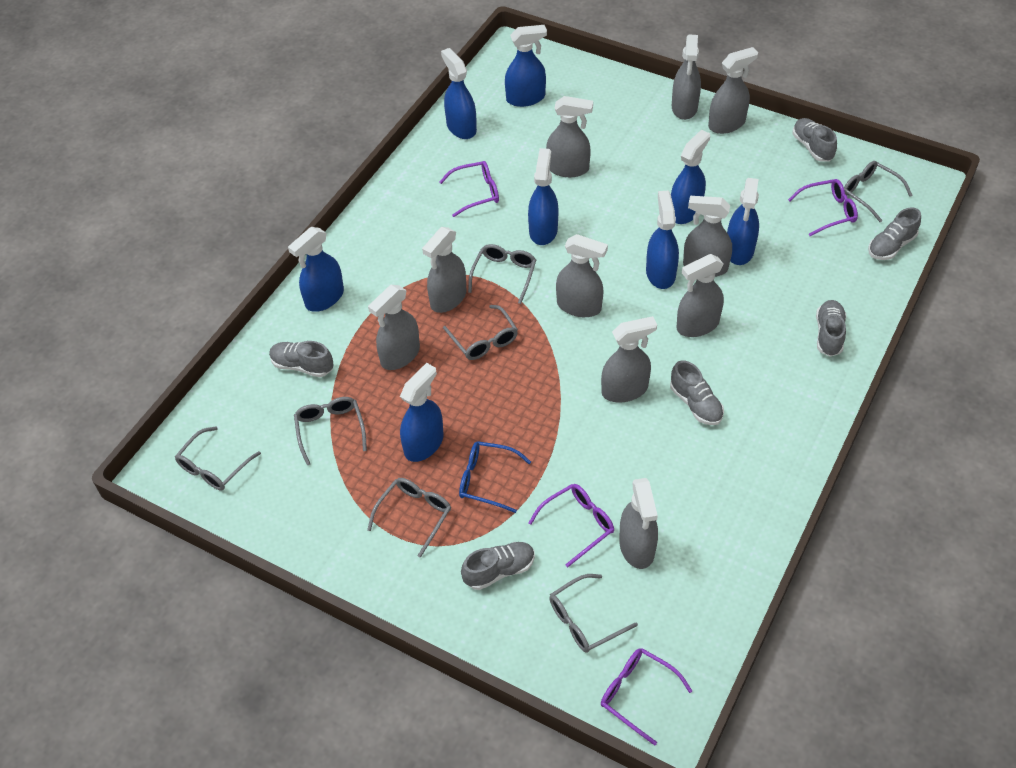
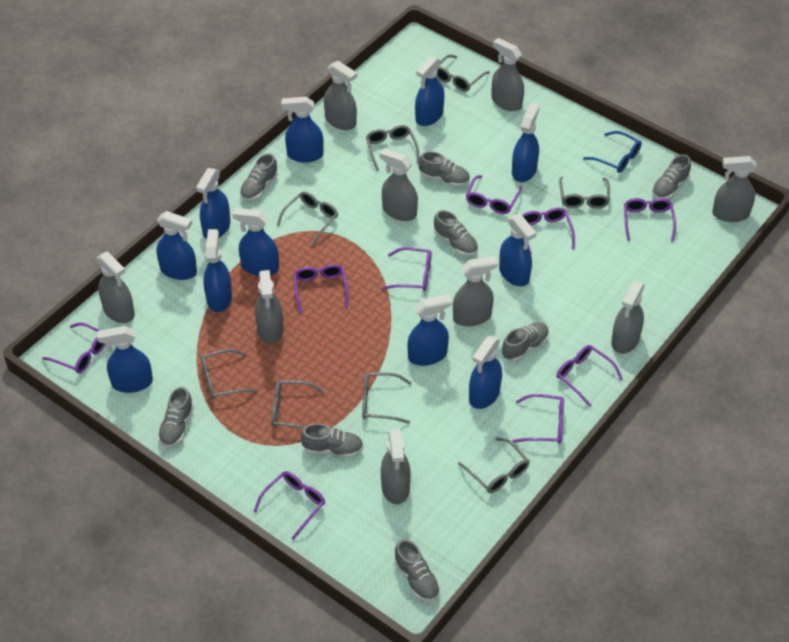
blue spray bottle: [288,227,344,312] [400,363,444,462] [441,48,477,139] [505,25,547,107] [528,148,558,245] [646,191,679,289] [671,130,710,224] [727,178,759,265] = 8 -> [97,326,153,393] [156,211,197,280] [196,168,230,239] [203,229,232,312] [232,208,279,276] [281,97,324,163] [407,294,452,366] [415,56,444,126] [469,336,502,409] [499,214,536,286] [512,103,540,182] = 11
grey glasses: [175,427,261,490] [294,397,367,465] [367,478,451,558] [443,305,518,360] [468,244,536,304] [549,574,638,653] [844,161,913,222] = 7 -> [201,349,258,400] [272,380,325,428] [277,191,338,245] [362,373,412,424] [366,125,419,171] [436,55,490,92] [458,437,529,493] [559,177,610,209] = 8
grey shoe: [269,341,333,377] [461,542,535,590] [670,360,724,425] [792,118,837,162] [816,300,846,357] [868,207,921,260] = 6 -> [158,387,194,447] [240,153,278,201] [301,423,363,457] [394,539,440,602] [419,151,470,187] [434,210,478,256] [502,322,549,361] [652,155,691,199] = 8
grey spray bottle: [368,285,420,370] [422,227,466,313] [546,96,593,177] [556,234,608,317] [601,316,657,402] [619,478,658,569] [672,35,701,120] [677,254,724,337] [683,196,732,277] [708,47,758,134] = 10 -> [97,251,135,323] [255,270,283,344] [324,61,357,130] [380,148,418,221] [381,429,411,504] [453,256,498,326] [491,38,524,111] [611,281,645,354] [712,156,757,222] = 9
purple glasses: [440,161,499,217] [528,484,614,567] [601,648,692,745] [788,179,858,236] = 4 -> [42,322,105,373] [253,471,325,540] [294,264,349,313] [382,247,431,291] [466,175,522,214] [513,394,564,444] [522,208,575,255] [556,345,623,407] [624,198,676,242] = 9

